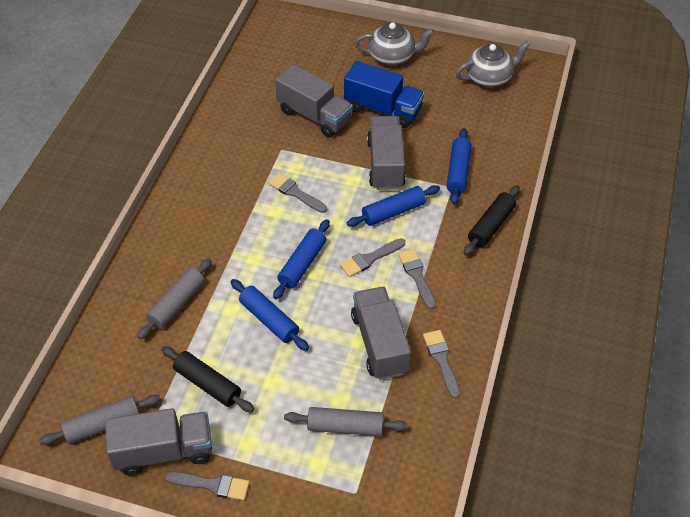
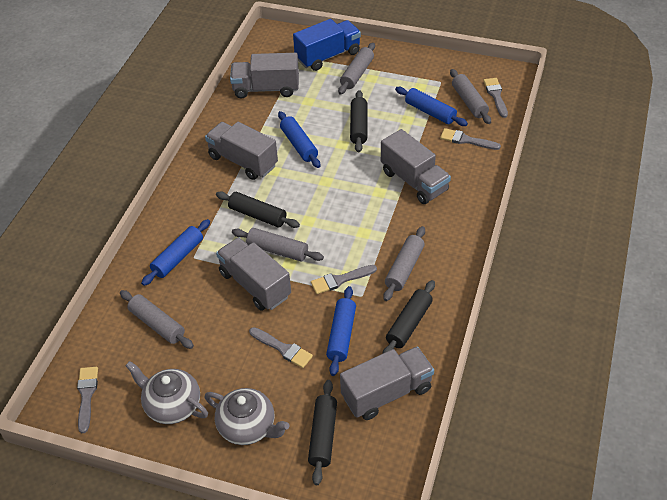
black rolling pin: [161,346,254,412] [464,185,520,256] = 2 -> [216,191,300,228] [308,380,337,485] [350,90,367,152] [383,280,435,353] = 4
grey rolling pin: [39,395,161,445] [137,259,212,339] [284,407,407,436] = 3 -> [120,290,194,349] [232,228,324,261] [338,43,375,95] [383,226,425,301] [450,69,491,124] = 5
grey truck: [105,408,212,476] [275,64,353,138] [351,287,411,380] [367,116,406,190] = 4 -> [205,122,278,180] [216,237,291,311] [230,53,299,99] [340,347,434,420] [381,129,451,204] = 5

